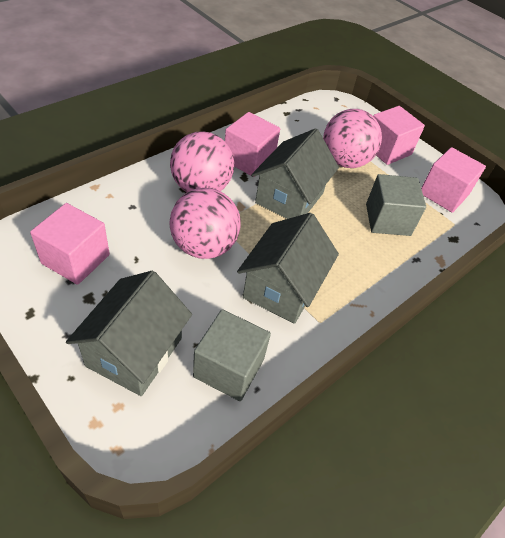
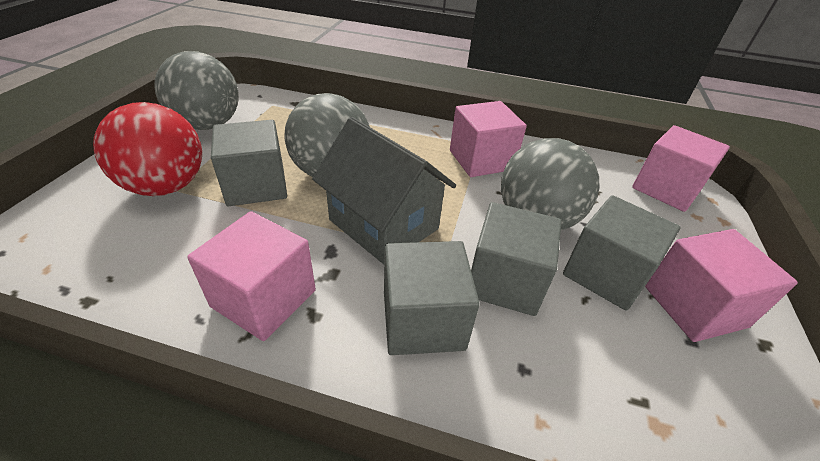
grey ball: none = 0 -> [154,51,239,130] [285,93,370,177] [501,138,600,230] = 3
grey cube: [193,309,271,401] [366,174,426,236] = 2 -> [211,120,287,206] [384,241,480,355] [471,202,562,316] [563,195,681,311] = 4
grey house: [66,271,192,396] [237,213,339,324] [251,128,339,219] = 3 -> [312,117,456,264] = 1
pink ball: [169,188,241,259] [170,131,234,192] [323,109,382,168] = 3 -> none = 0
red ball: none = 0 -> [93,102,202,196] = 1

